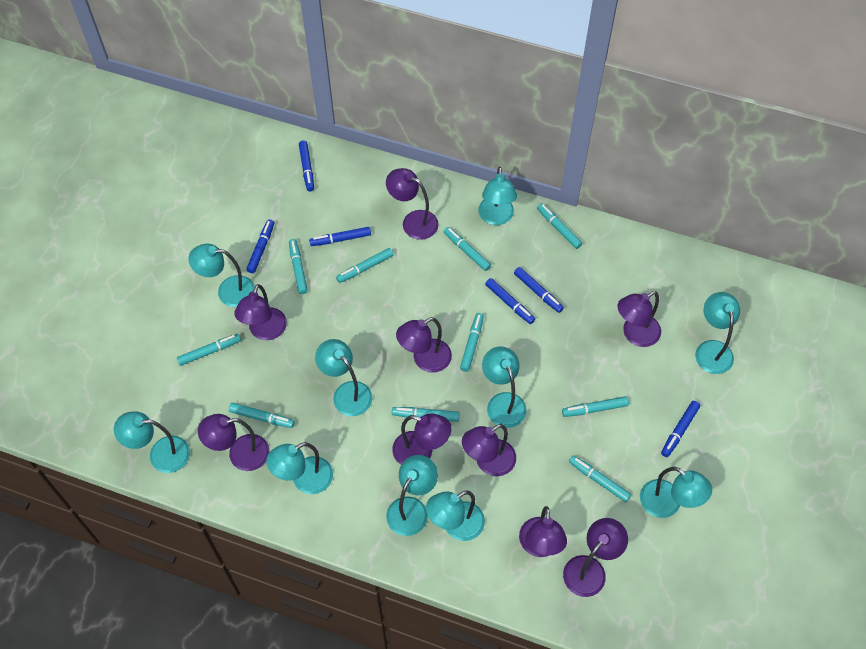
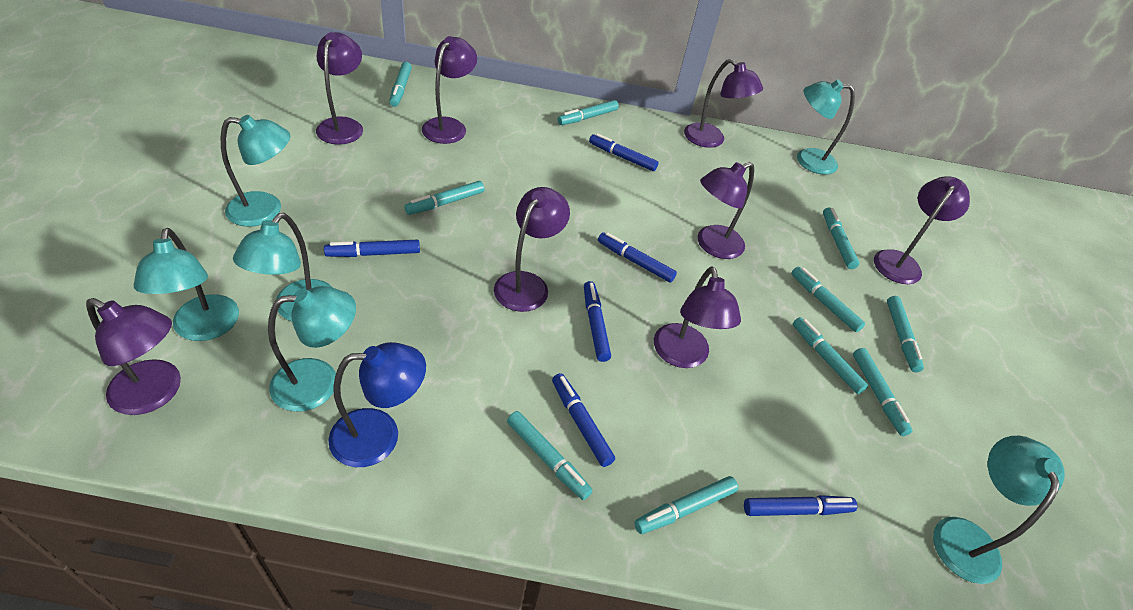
blue lamp: none = 0 -> [328,342,426,467] = 1
purple lamp: [198,414,269,471] [234,284,287,340] [386,168,439,240] [392,414,452,465] [396,317,452,373] [462,424,516,476] [519,506,567,557] [563,518,628,597] [617,291,661,347] = 9 -> [86,298,181,415] [316,32,363,145] [422,36,477,144] [494,187,570,312] [654,266,741,368] [684,59,763,148] [698,162,754,259] [874,176,970,284] = 8
turquoise lamp: [114,411,190,473] [188,244,255,307] [266,442,333,494] [315,339,372,416] [386,455,438,536] [426,490,485,541] [478,167,517,225] [482,347,526,428] [640,467,712,518] [695,292,740,374] = 10 -> [134,228,239,341] [221,115,290,227] [233,213,333,321] [268,286,356,412] [797,79,855,175] [933,436,1065,584] = 6

